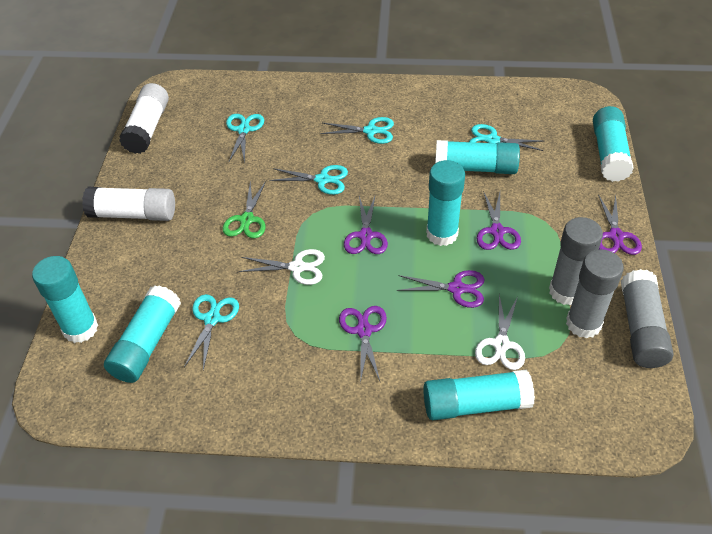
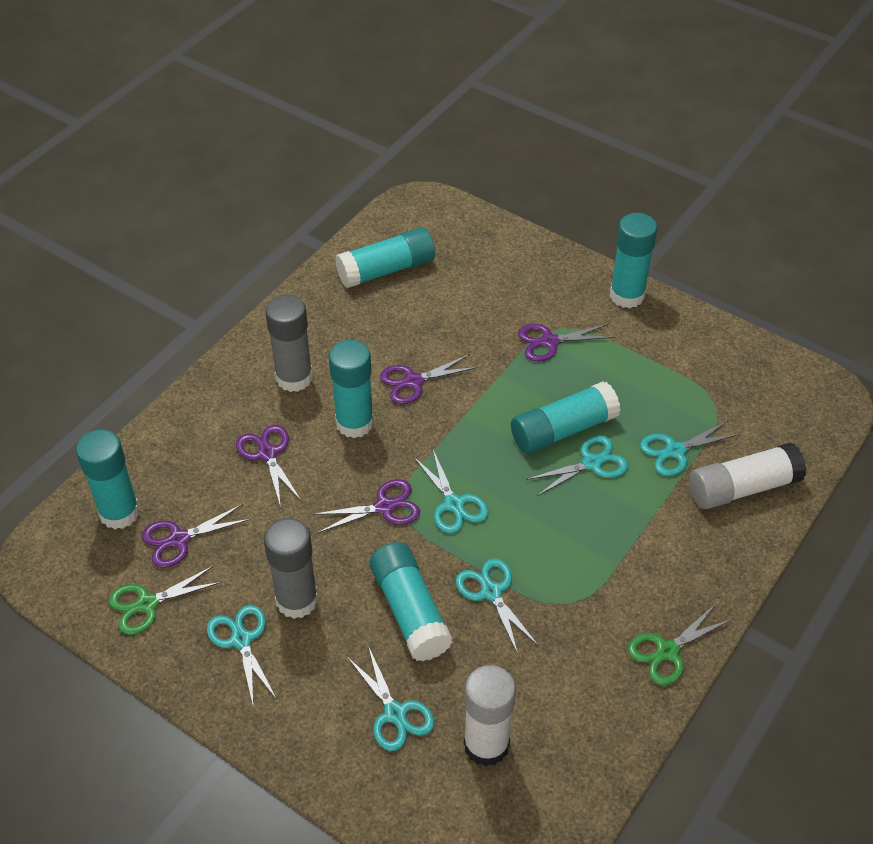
green scissors: [222,181,266,238] = 1 -> [109,565,222,635] [628,604,732,685] = 2
grey glue stick: [549,217,603,305] [566,249,624,339] [621,269,673,368] = 3 -> [264,518,318,619] [265,294,313,392] = 2
turquoise scissors: [184,294,239,370] [226,114,264,163] [269,165,348,195] [320,117,394,144] [469,124,544,151] = 5 -> [207,605,277,704] [347,646,434,751] [413,450,489,533] [456,558,539,654] [526,435,628,496] [640,420,740,476] = 6
white scissors: [239,249,325,285] [475,295,525,370] = 2 -> none = 0

